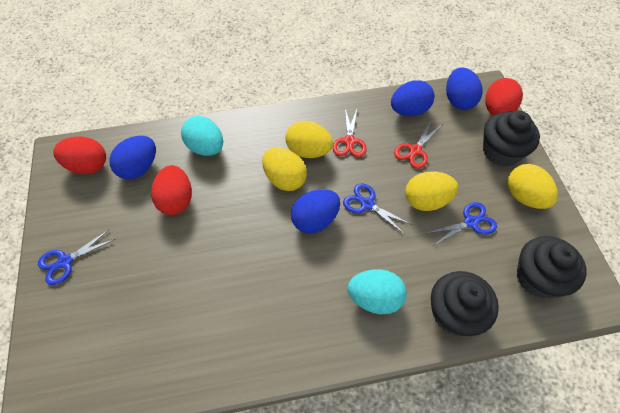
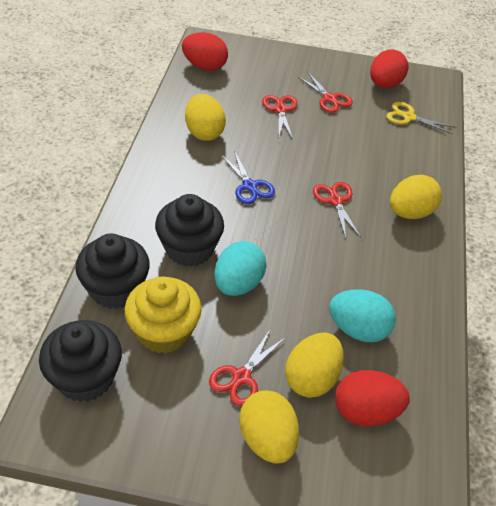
blue egg: [109,136,156,179] [291,189,340,234] [391,80,435,116] [446,67,483,110] = 4 -> none = 0
blue scissors: [38,229,115,285] [343,183,412,234] [428,202,497,246] = 3 -> [221,151,275,204] = 1
red scissors: [333,109,367,157] [394,121,442,169] = 2 -> [209,330,286,407] [262,95,298,139] [297,73,353,113] [313,182,361,239] = 4
yellow cupcake: none = 0 -> [124,276,202,354] = 1
yellow scissors: none = 0 -> [386,102,456,135] = 1

